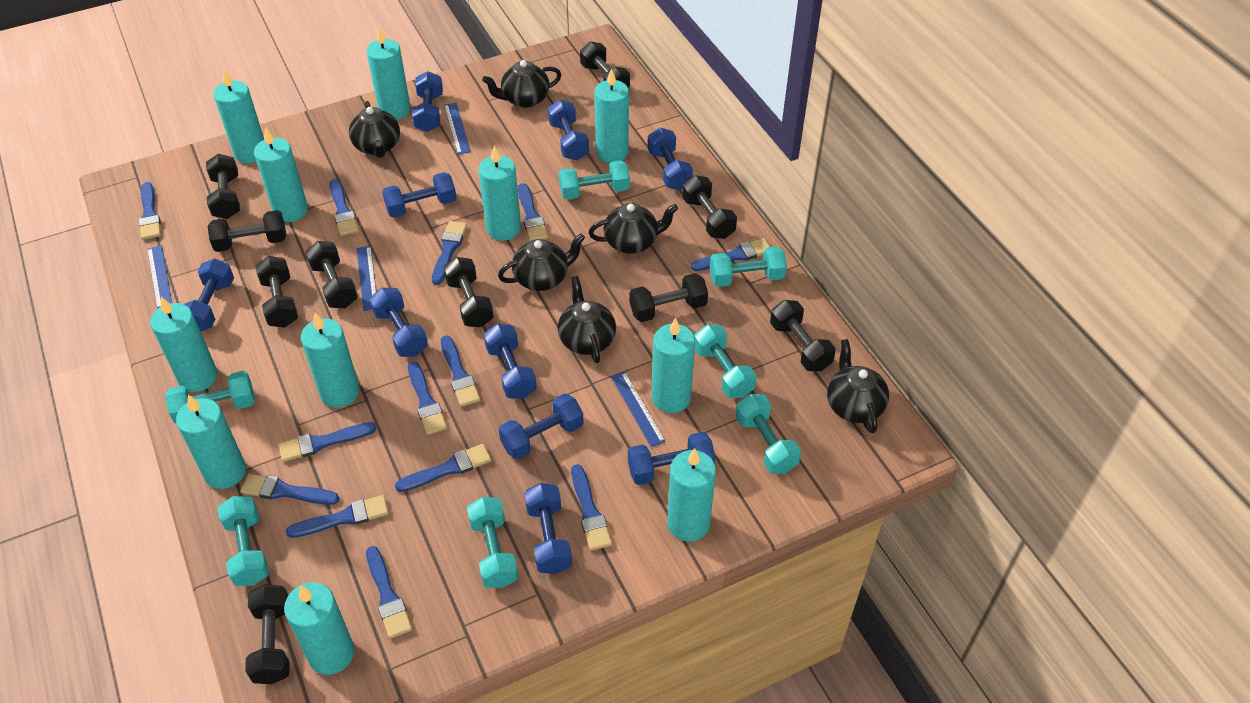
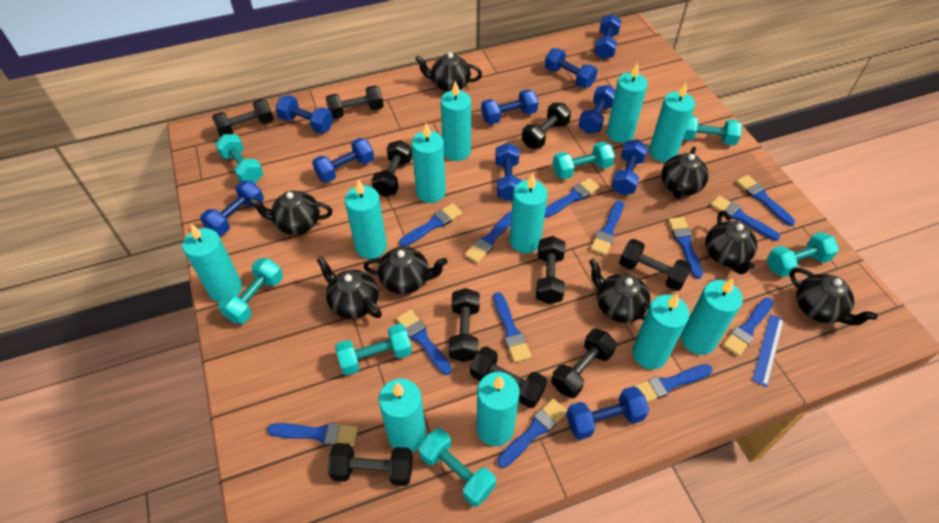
black teapot: [349,101,400,158] [482,60,561,108] [498,234,585,291] [558,276,616,363] [588,203,678,254] [827,339,889,433] = 6 -> [249,190,333,235] [317,257,382,319] [363,247,448,294] [415,52,482,92] [589,259,651,323] [661,147,709,199] [705,210,757,274] [790,268,878,326] = 8
blue ruler: [147,245,172,309] [356,246,376,311] [444,103,471,154] [611,372,666,447] = 4 -> [752,314,784,387] = 1

